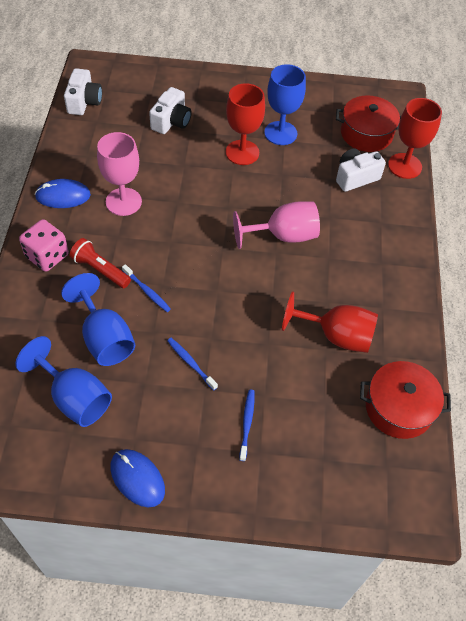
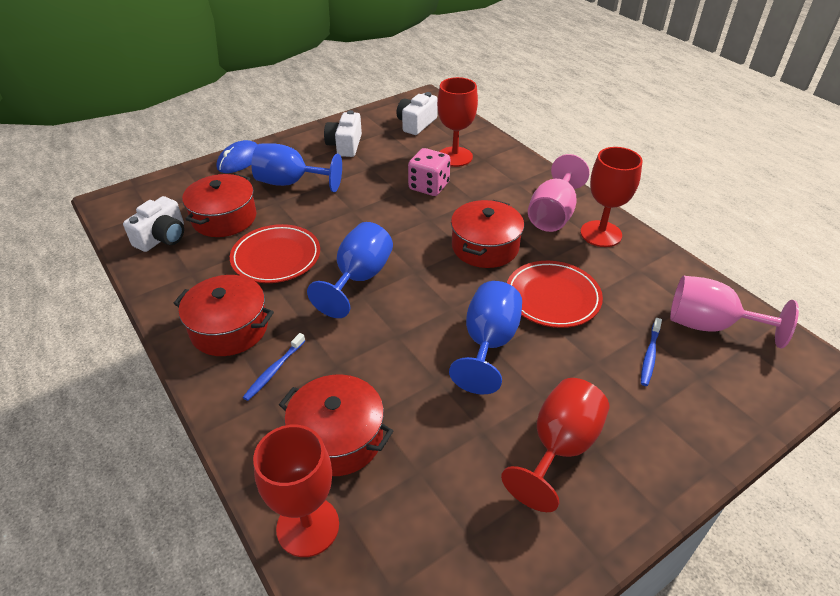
blue mouse: [35,179,91,208] [110,449,165,507] = 2 -> [217,140,258,173] = 1
blue toothbrush: [122,264,171,312] [167,338,218,391] [239,389,254,461] = 3 -> [243,333,305,401] [641,318,662,386] = 2
red flashlight: [70,238,131,288] = 1 -> none = 0
red goblet: [226,83,265,165] [282,291,378,353] [388,98,442,179] = 3 -> [253,425,339,557] [437,77,478,167] [501,378,609,512] [580,147,643,247] = 4
red plate: none = 0 -> [230,224,320,283] [507,261,603,328] = 2
red pot: [336,95,401,152] [360,361,451,439] = 2 -> [173,275,274,356] [182,174,257,237] [279,374,393,476] [451,200,524,268] = 4

